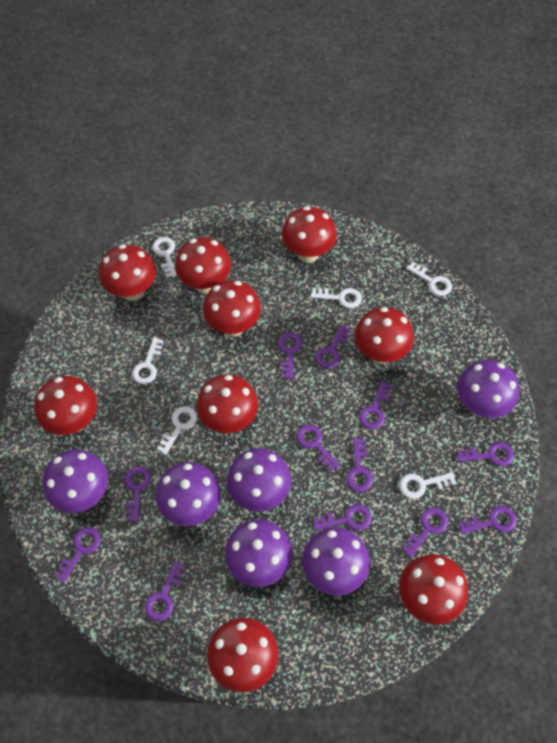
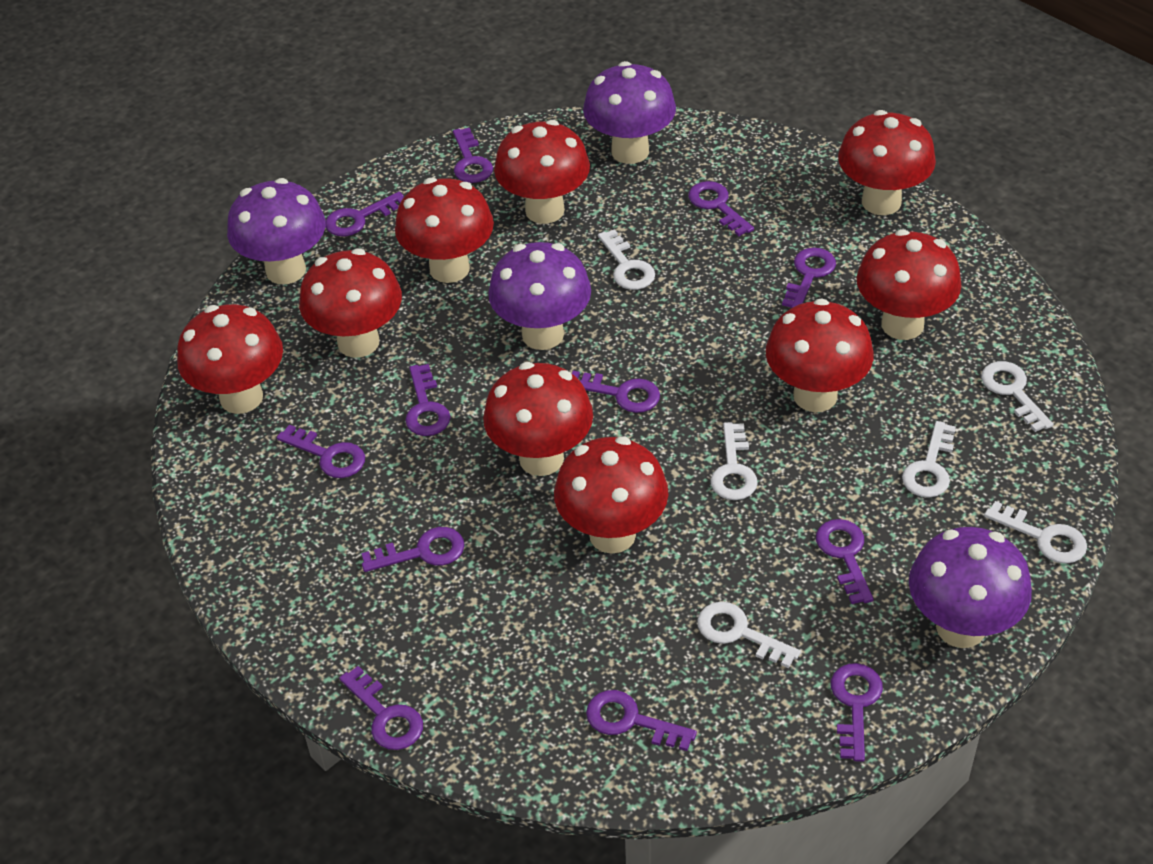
purple mushroom: [43,450,108,513] [156,462,221,526] [225,519,292,587] [227,448,291,512] [302,527,370,596] [457,360,519,418] = 6 -> [227,178,326,284] [488,242,591,350] [583,61,676,164] [909,527,1032,648] = 4

